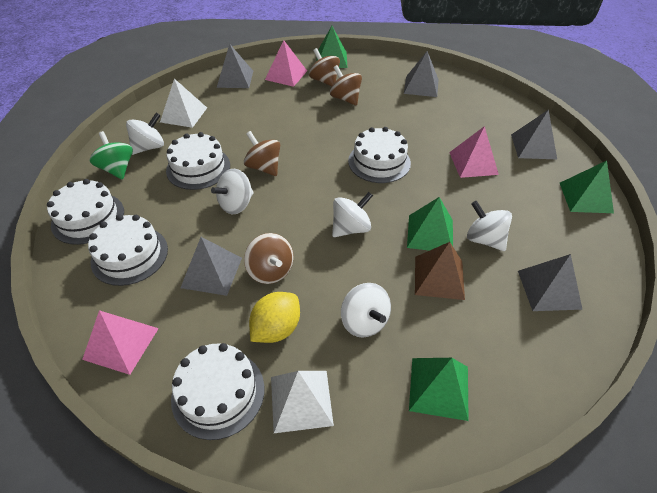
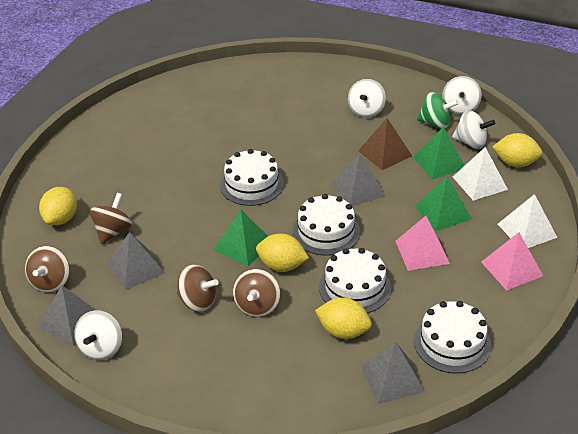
green pyramid: [316,26,348,68] [407,197,453,251] [409,358,469,421] [560,161,614,213] = 4 -> [214,210,268,267] [413,127,465,180] [415,176,472,231] = 3
grey pyramid: [181,237,242,296] [217,44,253,88] [404,51,439,97] [511,110,557,159] [518,254,583,311] = 5 -> [38,285,96,346] [107,232,165,290] [332,154,386,207] [361,342,425,404] = 4
pink pyramid: [82,310,159,375] [265,40,307,87] [449,126,499,178] = 3 -> [395,216,450,271] [481,232,543,291] = 2
white cake: [47,179,124,245] [88,215,168,286] [166,132,230,190] [171,343,265,440] [348,127,411,183] = 5 -> [220,149,284,206] [292,194,360,256] [319,248,391,313] [414,301,491,373] = 4
white spinning top: [126,113,164,155] [211,169,254,214] [332,192,373,237] [341,283,391,338] [467,201,512,251] = 5 -> [74,310,122,360] [348,79,386,118] [442,76,482,115] [452,110,495,149] = 4
yellow lemon: [249,292,300,343] = 1 -> [39,187,77,225] [256,234,309,272] [315,297,372,339] [492,133,543,167] = 4

